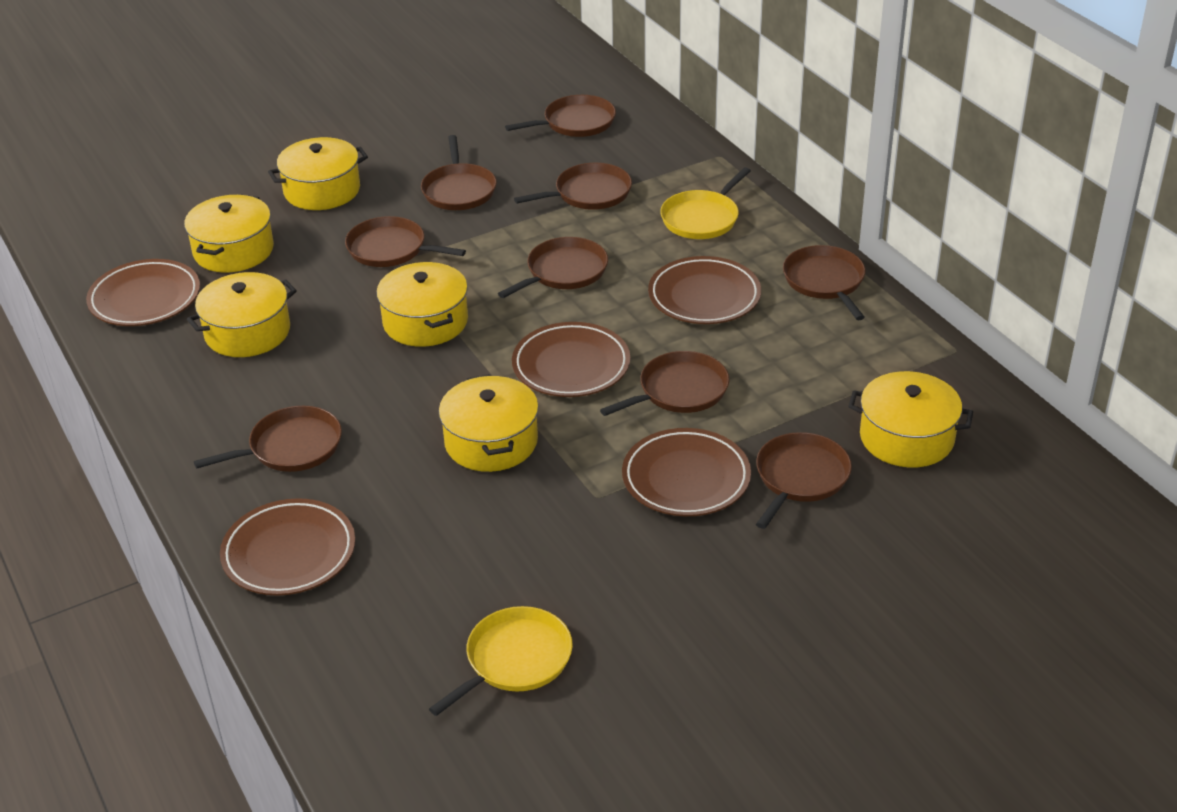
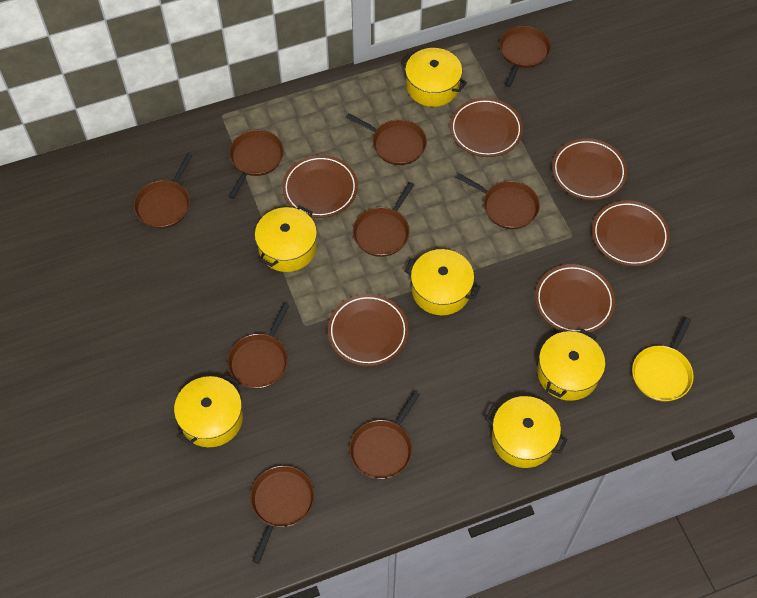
brown plate: [86,259,200,326] [220,498,355,596] [512,322,630,397] [622,428,751,516] [648,256,761,324] = 5 -> [282,155,358,218] [327,294,409,366] [450,98,523,157] [535,264,615,334] [552,138,627,200] [592,200,670,267] = 6
yellow pan: [429,606,573,716] [660,167,751,239] = 2 -> [632,317,694,401] = 1

